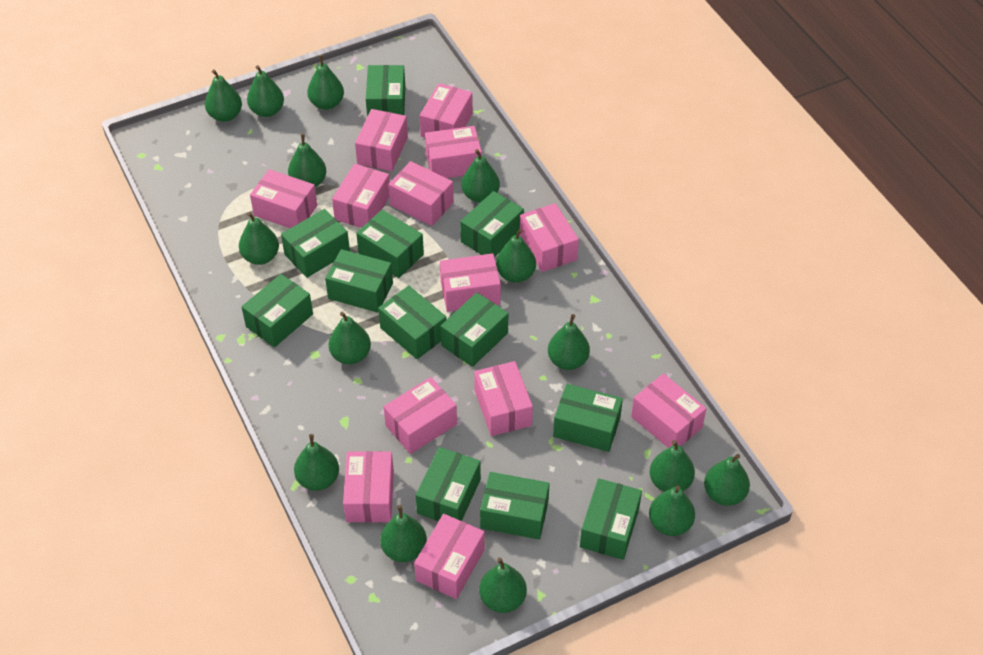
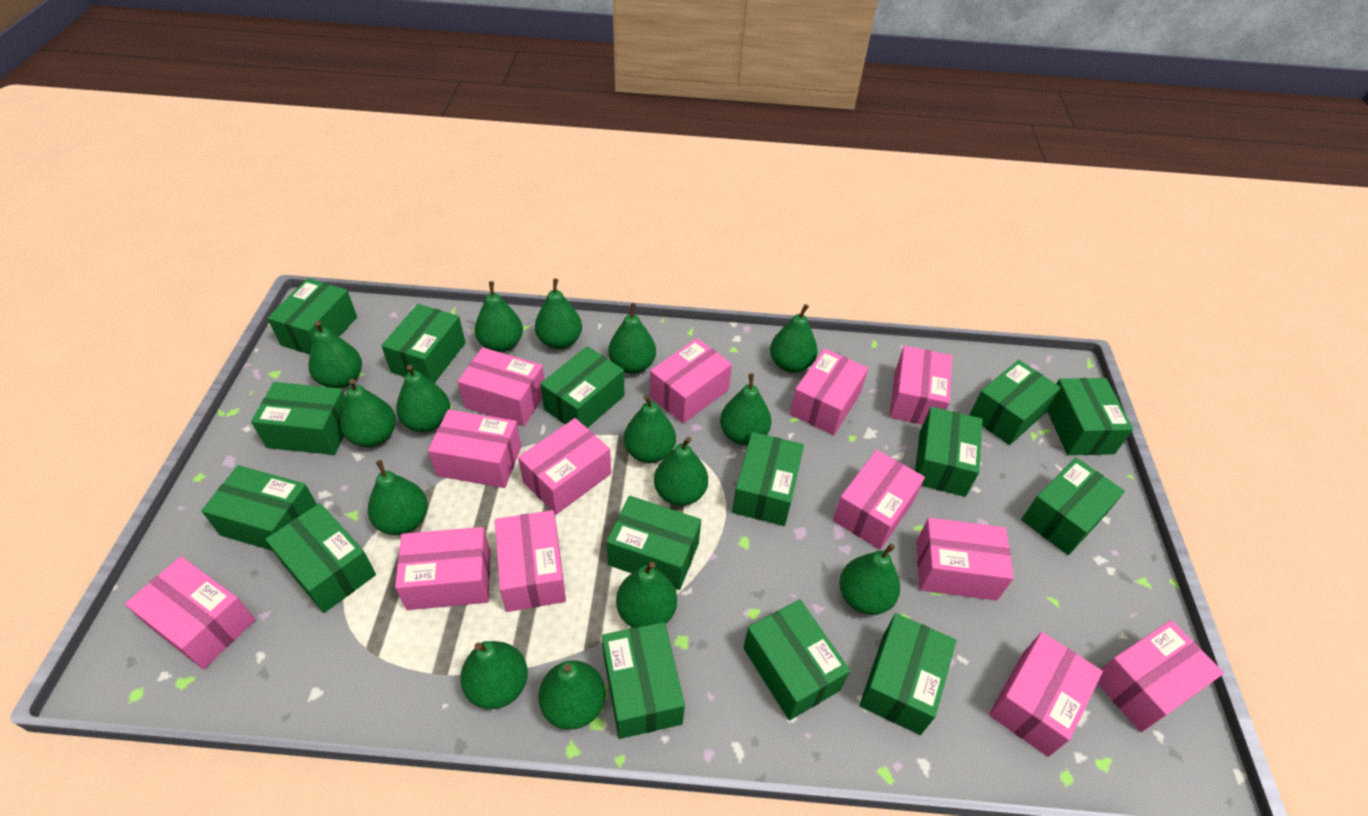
green box: [241,274,313,347] [281,209,350,278] [325,249,393,313] [356,210,424,278] [366,65,405,117] [378,286,447,359] [416,447,481,521] [441,292,508,367] [460,191,524,257] [480,472,550,540] [553,384,623,452] [580,478,642,560] = 12 -> [201,465,317,551] [251,382,346,455] [265,503,376,613] [267,278,357,354] [381,304,466,383] [540,346,625,428] [602,622,685,739] [607,496,701,590] [732,432,804,526] [743,599,850,720] [859,613,957,735] [915,407,983,497] [969,360,1061,445] [1021,457,1125,555] [1047,378,1133,455] = 15

